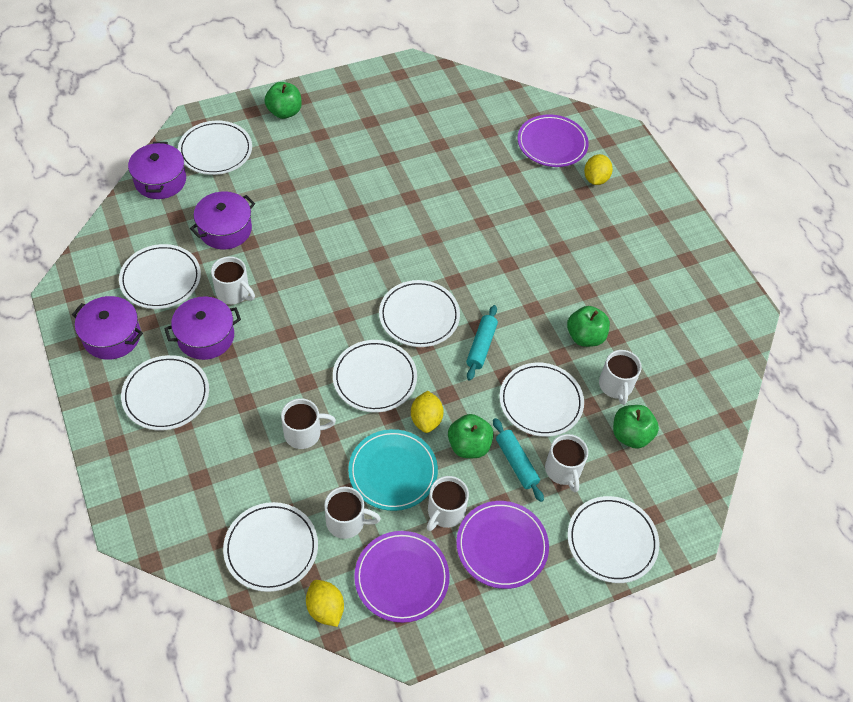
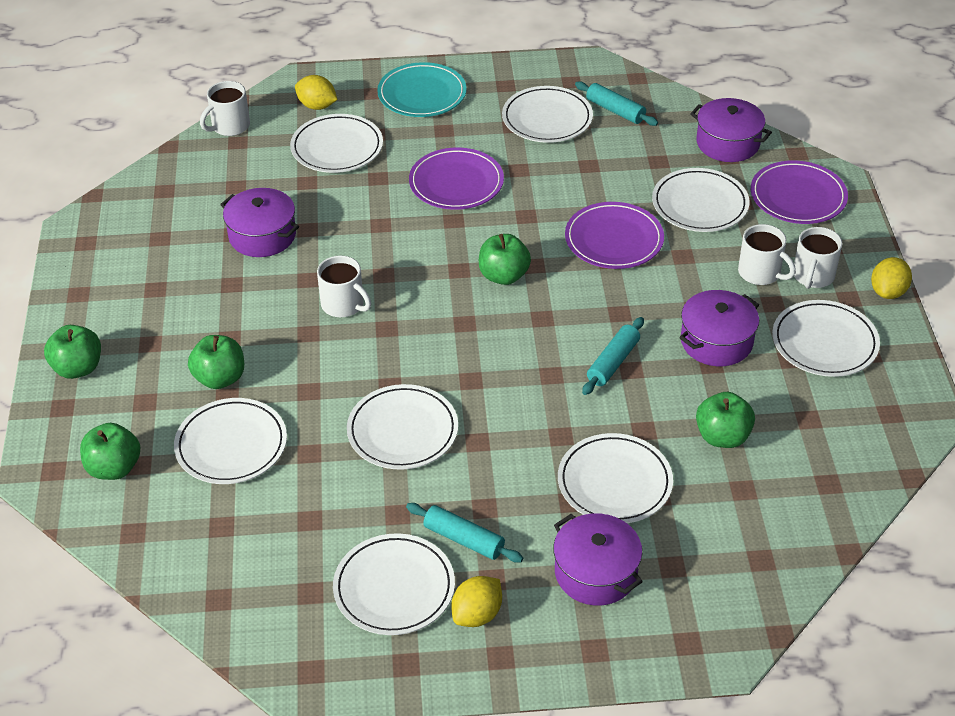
green apple: [265,82,302,119] [448,414,494,458] [567,306,610,347] [613,405,659,449] = 4 -> [44,325,101,379] [80,423,140,480] [188,335,244,389] [479,234,531,285] [696,392,755,448] = 5
turquoise rolling pin: [466,305,498,381] [493,418,544,502] = 2 -> [406,503,523,563] [575,81,658,126] [582,317,644,395] = 3
white mug: [211,256,255,304] [281,398,336,449] [324,487,381,539] [426,476,469,531] [545,434,588,492] [599,350,642,405] = 6 -> [200,81,250,136] [317,255,371,317] [738,224,796,285] [794,227,842,289] = 4

